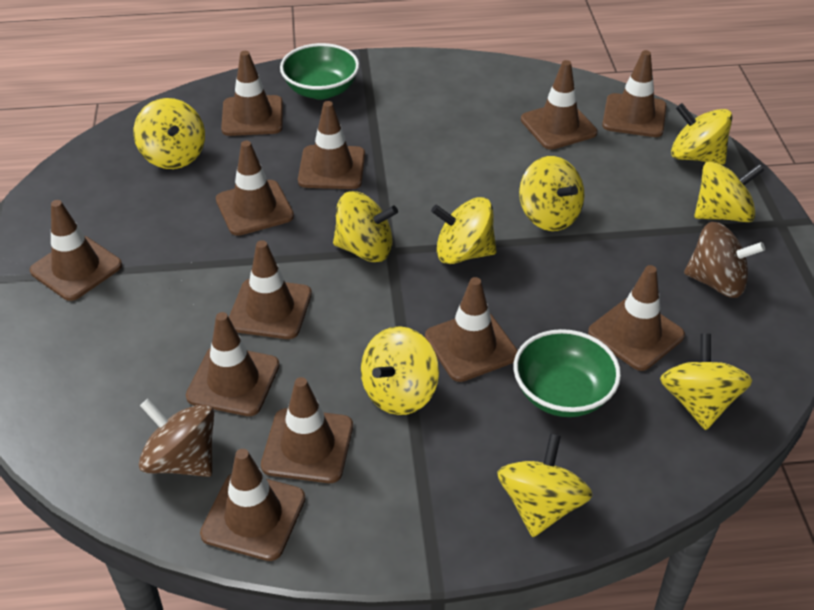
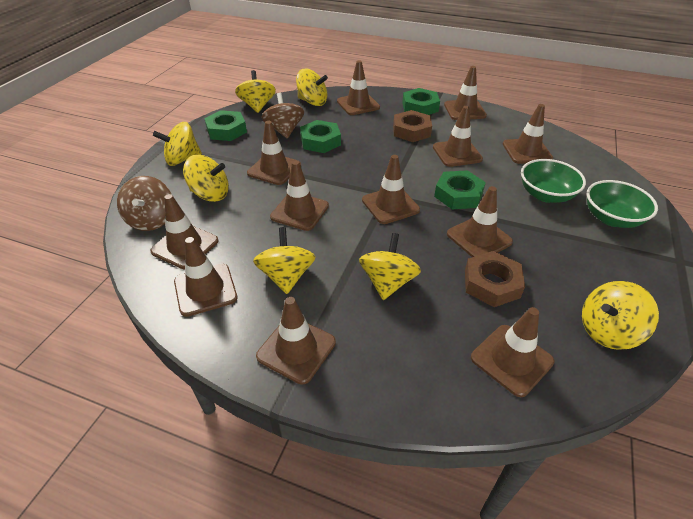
brown nut: none = 0 -> [393,110,432,142] [465,251,525,307] = 2
green nut: none = 0 -> [204,110,247,141] [300,120,341,153] [402,88,440,115] [434,170,486,209] = 4
yellow spinning top: [134,98,205,169] [333,191,398,262] [361,326,439,415] [431,197,497,264] [497,433,593,537] [519,156,584,231] [660,334,753,430] [671,103,733,165] [694,161,764,222] = 9 -> [153,122,202,166] [183,155,229,202] [235,70,276,113] [253,227,316,294] [296,69,328,106] [359,233,421,300] [582,281,659,350] = 7

